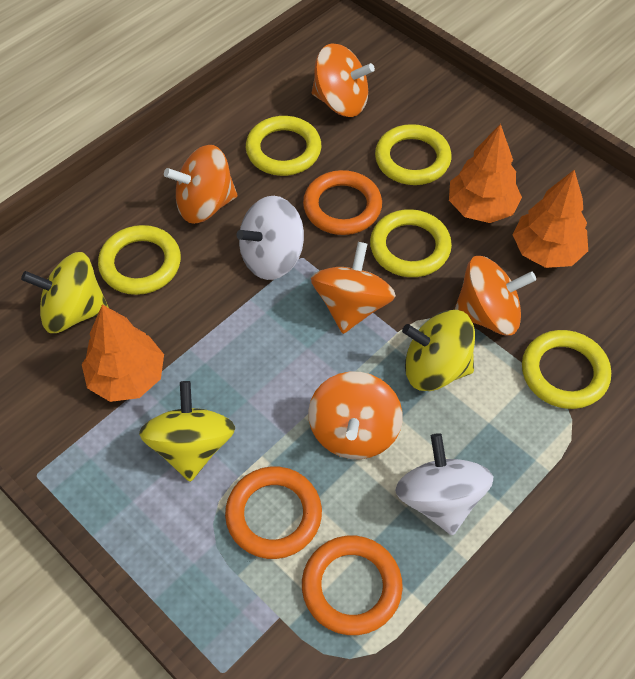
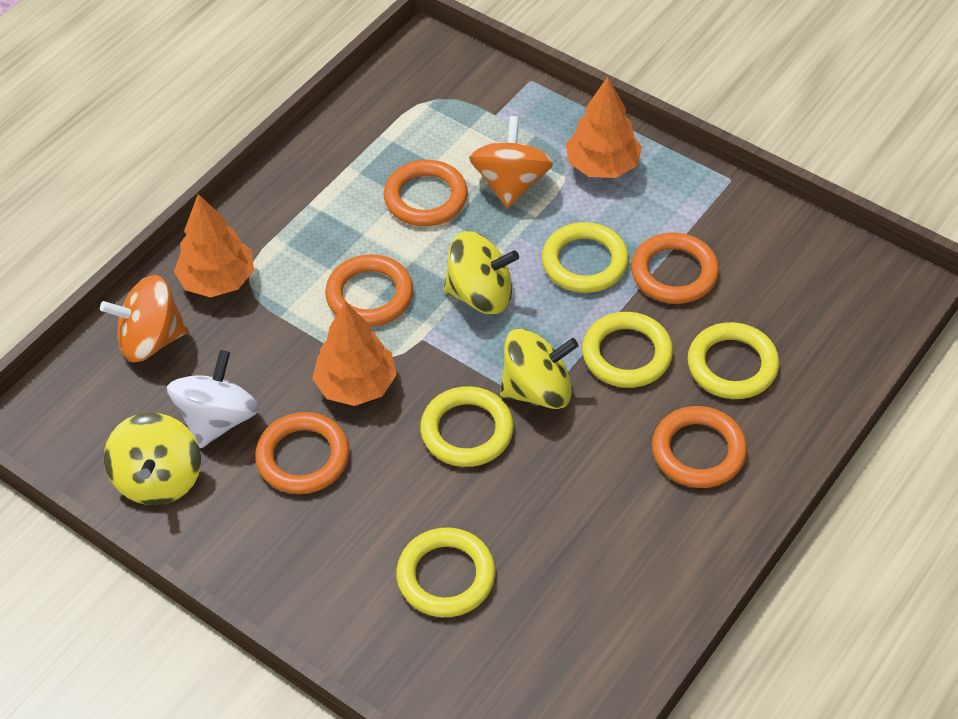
orange ring: [225,467,322,559] [302,536,403,635] [303,170,382,235] = 3 -> [255,412,349,494] [325,254,413,327] [384,160,468,226] [631,233,719,304] [652,406,747,488] = 5
orange spinning top: [164,145,237,224] [308,372,403,459] [311,242,396,334] [312,43,375,117] [454,256,536,336] = 5 -> [100,275,188,362] [469,116,553,208] = 2
white spinning top: [237,196,304,280] [395,433,493,535] = 2 -> [167,350,259,448] = 1

